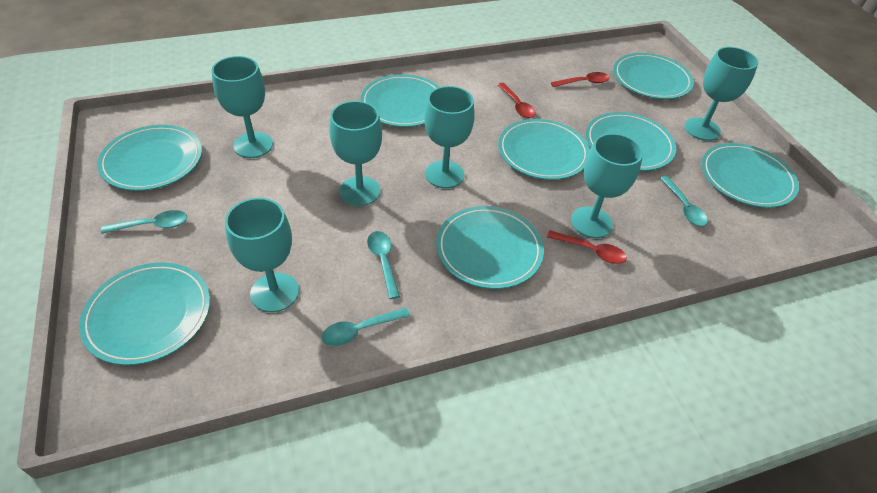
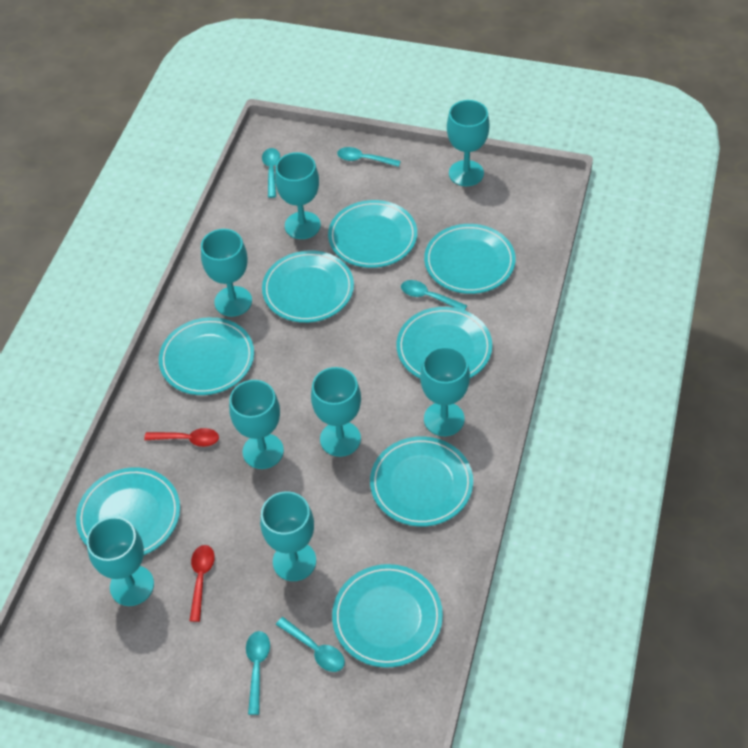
red spoon: [498,83,536,118] [547,231,627,264] [551,72,609,87] = 3 -> [144,428,219,447] [189,545,215,622] = 2
turquoise goblet: [211,56,273,158] [225,198,299,312] [329,101,382,206] [424,86,475,188] [571,133,643,238] [684,47,758,141] = 6 -> [86,517,154,606] [201,229,252,317] [229,380,284,469] [260,491,316,581] [275,152,321,239] [311,367,361,457] [420,347,470,436] [447,100,490,186] = 8
turquoise spoon: [101,210,187,234] [321,307,410,346] [367,231,400,299] [660,176,708,226] = 4 -> [246,631,270,715] [262,148,280,198] [276,617,345,672] [337,147,401,167] [401,280,467,310] = 5

